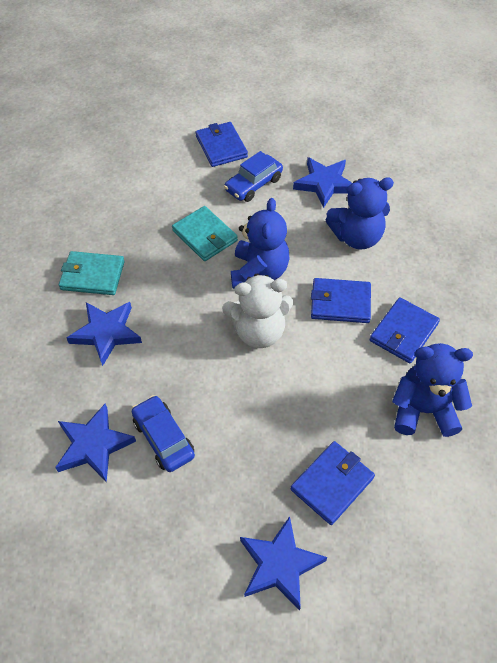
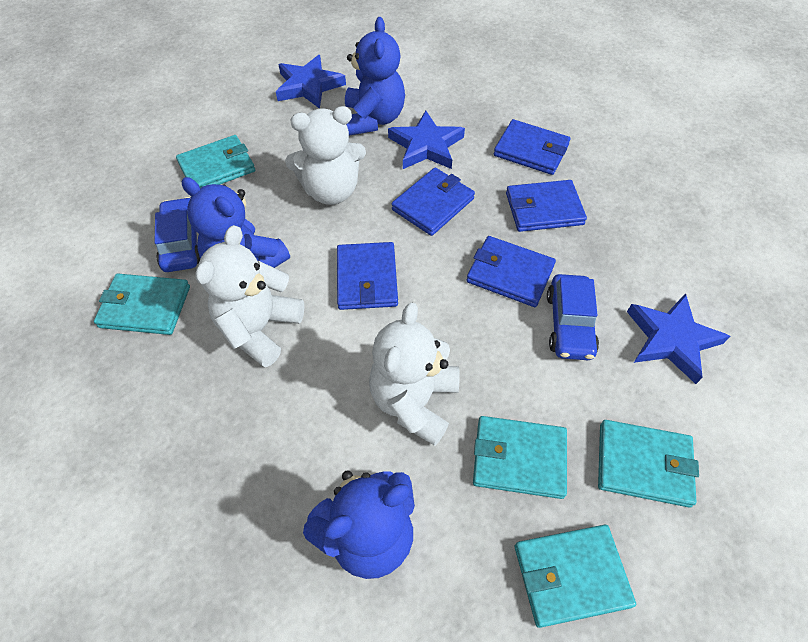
blue star: [55,403,136,482] [67,302,142,366] [240,516,327,610] [293,157,352,208] = 4 -> [276,55,346,109] [388,111,465,169] [627,293,730,384] = 3
blue wallet: [196,122,248,167] [291,441,375,525] [311,278,371,323] [369,297,440,363] = 4 -> [337,242,398,310] [392,168,475,236] [466,236,556,307] [494,119,571,175] [506,180,587,232] = 5
turquoise wallet: [59,251,125,295] [172,206,238,261] = 2 -> [94,274,190,335] [176,135,255,188] [473,416,567,499] [515,525,636,628] [598,420,699,508] = 5
white teddy bear: [222,274,293,348] = 1 -> [195,225,304,367] [285,106,366,205] [369,302,460,446] = 3

